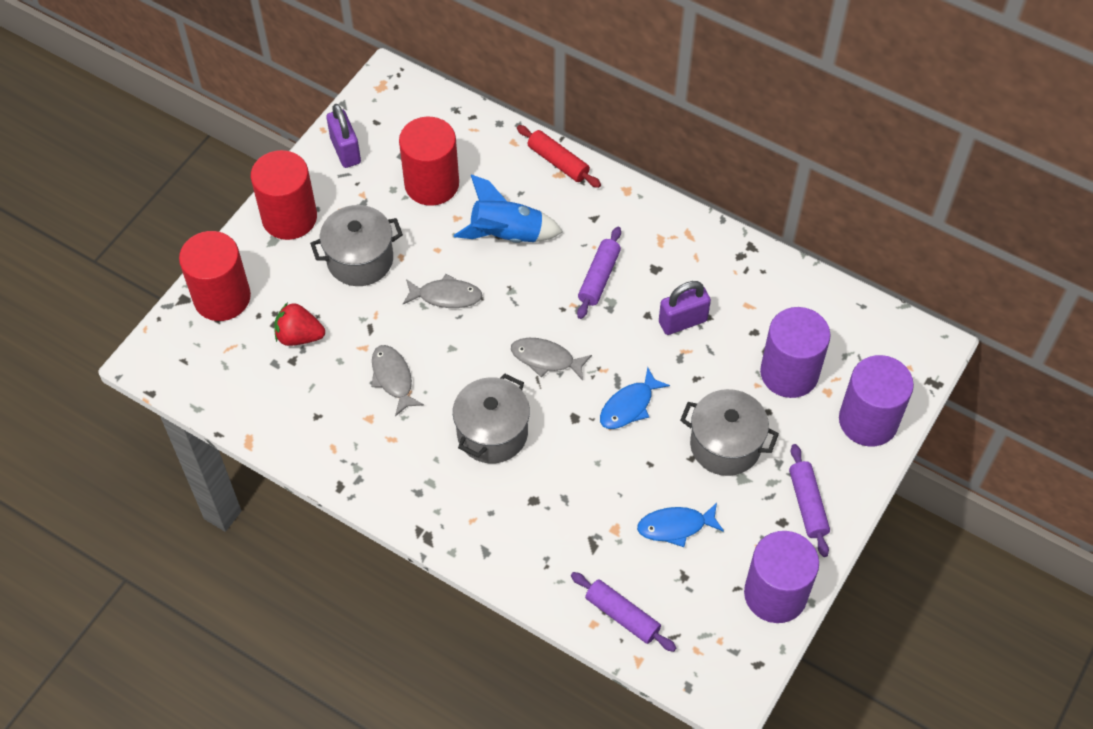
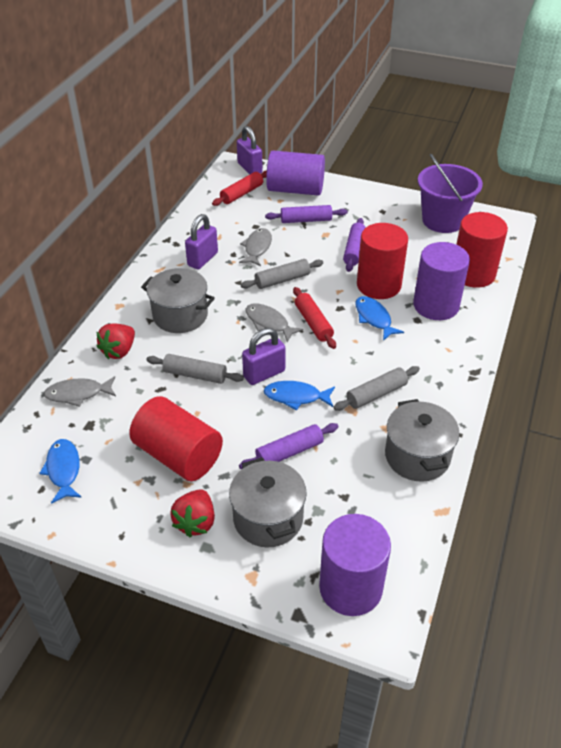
blue fish: [600,367,670,429] [637,503,724,547] = 2 -> [39,439,82,504] [264,381,335,410] [355,296,404,341] = 3
blue rocket: [454,174,563,243] = 1 -> none = 0
grey rolling pin: none = 0 -> [146,354,244,384] [241,259,323,289] [333,366,420,411] = 3
purple bucket: none = 0 -> [418,154,483,233] = 1
purple padlock: [326,104,361,168] [659,281,711,335] = 2 -> [185,214,218,269] [237,126,263,174] [242,328,286,385] = 3
red rolling pin: [517,125,601,188] = 1 -> [212,170,267,206] [293,287,336,349] = 2
red strawberry: [274,302,325,346] = 1 -> [96,324,135,359] [170,489,215,537] = 2

